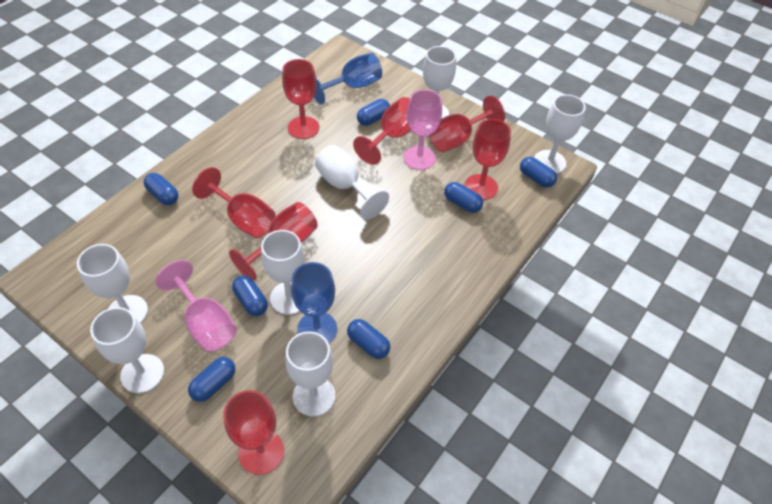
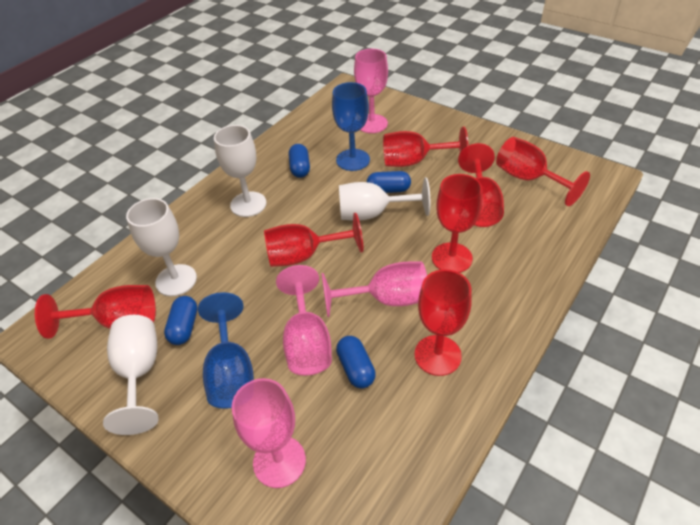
blue capsule: [144,173,179,205] [188,357,235,402] [232,276,268,316] [347,319,390,359] [357,99,390,126] [444,182,483,213] [520,157,557,188] = 7 -> [164,296,197,345] [289,144,310,178] [336,336,376,389] [367,171,411,193] = 4
pink goblet: [155,260,237,352] [404,90,442,170] = 2 -> [232,378,306,488] [276,265,332,375] [321,261,427,317] [354,49,388,133] = 4
white goblet: [77,244,148,323] [90,307,164,393] [261,230,304,315] [285,331,335,417] [315,145,389,220] [423,46,456,119] [534,94,586,174] = 7 -> [103,315,159,435] [126,198,197,296] [214,125,266,217] [339,178,430,220] = 4

